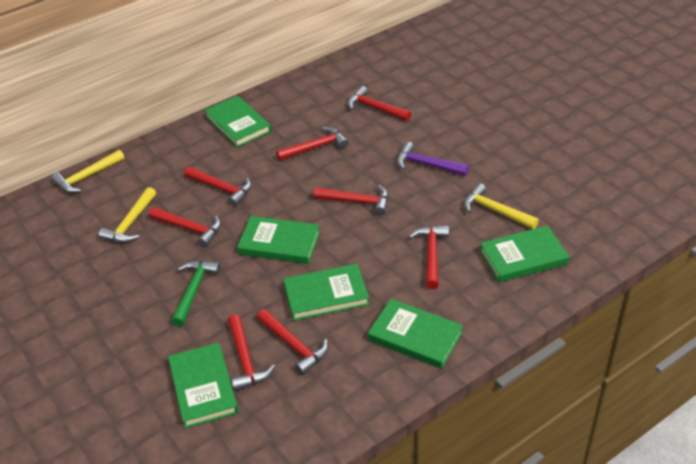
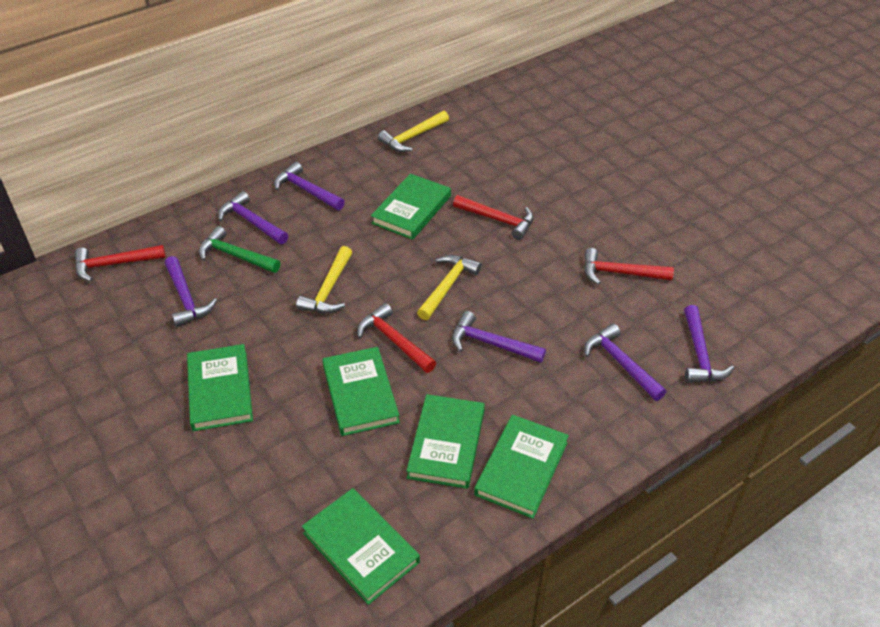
purple hammer: [397,142,469,176] = 1 -> [165,256,217,327] [218,191,288,244] [274,162,345,210] [452,311,546,363] [584,324,666,401] [684,305,734,383] = 6
red hammer: [149,207,221,247] [184,167,252,207] [228,315,275,391] [257,309,328,375] [276,127,349,161] [314,185,389,216] [347,86,411,121] [409,225,449,289] = 8 -> [75,245,165,281] [357,303,436,373] [453,195,534,240] [584,248,674,285] = 4

